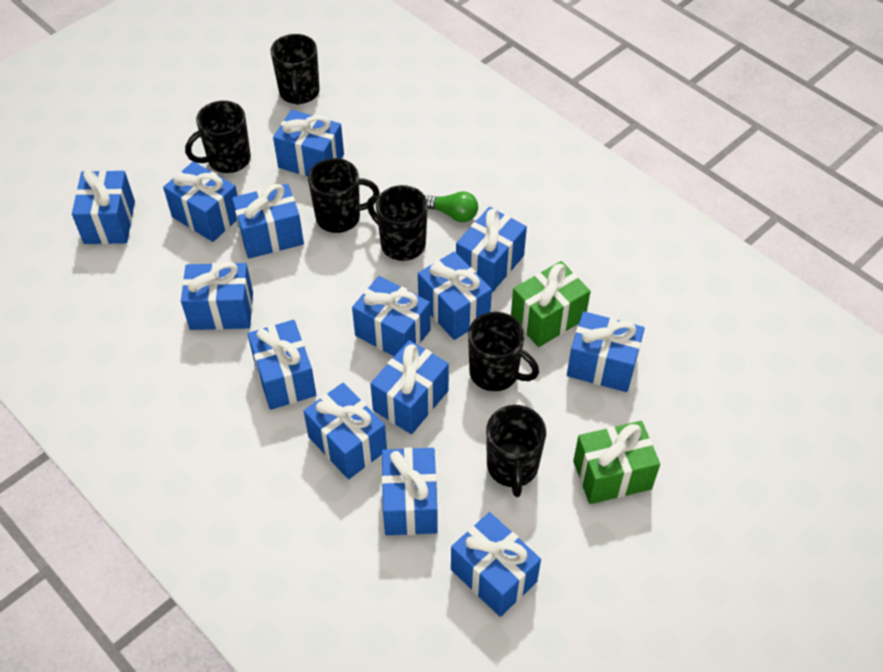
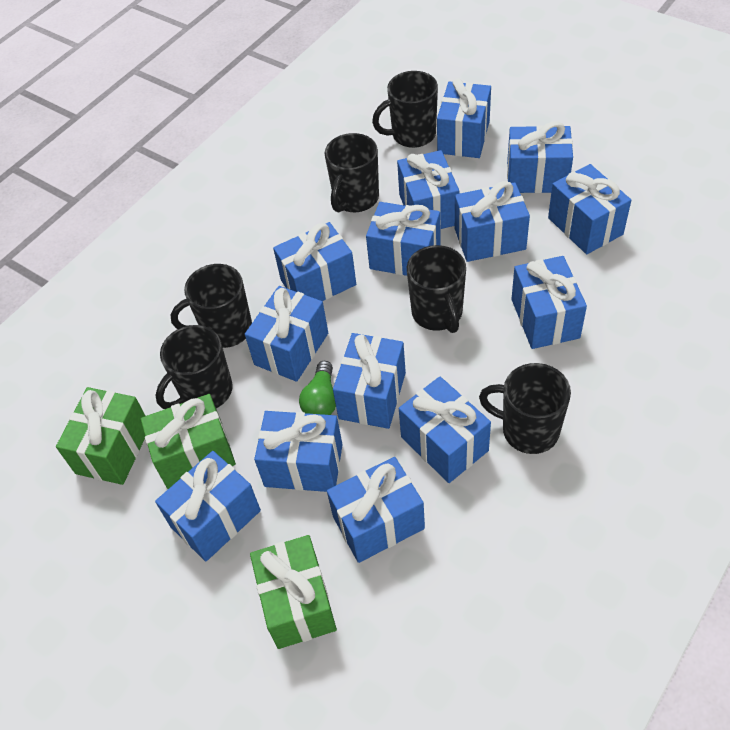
green gift: [511,261,591,347] [573,421,660,504] = 2 -> [56,387,145,485] [141,394,236,489] [250,535,337,649] = 3

